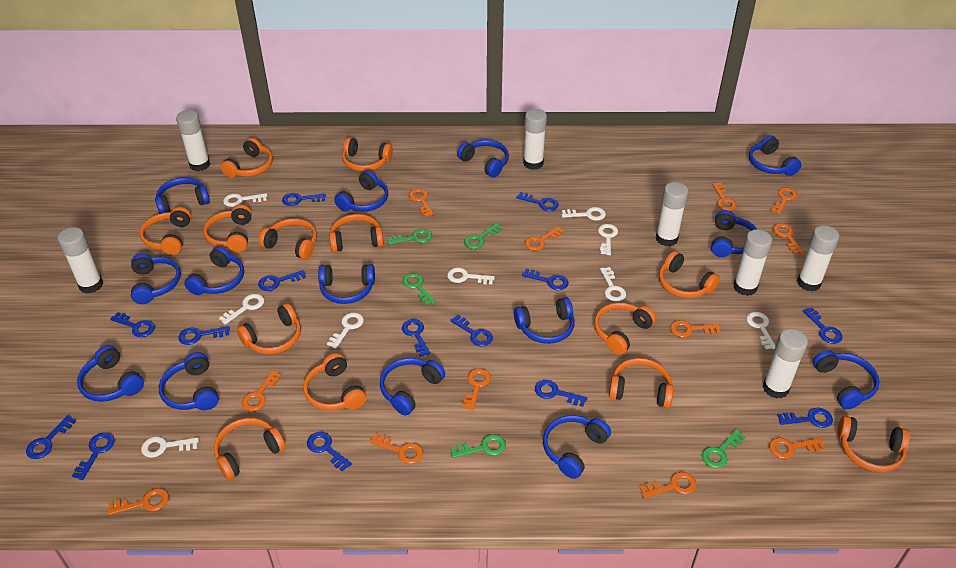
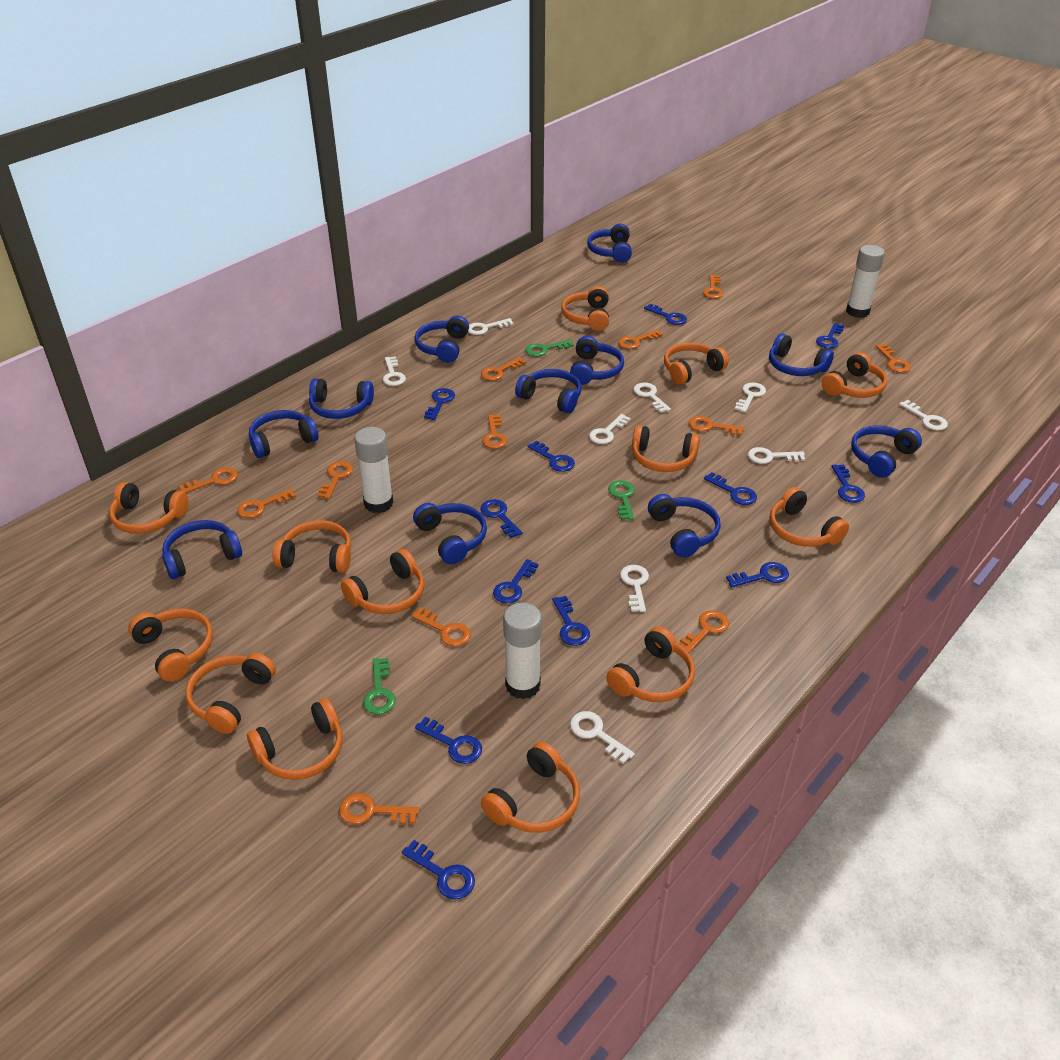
blue headphones: [77,345,144,402] [131,253,181,304] [155,177,210,214] [159,352,219,410] [184,246,244,295] [318,264,375,304] [334,170,388,212] [380,358,445,415] [457,140,509,178] [514,297,575,344] [543,415,611,479] [711,210,757,257] [749,135,801,176] [813,350,880,409] = 14 -> [162,520,242,579] [249,410,319,458] [309,378,374,419] [413,503,487,564] [414,316,469,363] [515,369,582,413] [570,336,624,385] [587,223,632,263] [648,494,721,557] [769,333,834,376] [851,425,922,478] = 11
blue key: [26,415,76,459] [72,432,115,480] [110,312,155,337] [178,326,230,345] [258,270,306,291] [282,193,326,206] [307,432,352,472] [402,319,431,357] [450,315,493,346] [516,192,559,211] [522,269,569,290] [535,380,587,407] [777,408,833,428] [803,307,842,344] = 14 -> [402,840,475,900] [415,717,482,764] [424,388,455,420] [480,499,523,538] [493,559,539,603] [528,441,575,472] [552,596,590,646] [644,304,687,325] [704,472,757,505] [726,562,789,587] [816,323,844,349] [831,464,865,503] = 12
green key: [387,229,432,245] [402,273,436,306] [450,434,506,458] [464,223,502,249] [702,429,746,468] = 5 -> [363,658,396,714] [525,339,574,356] [608,480,635,520] = 3
white glue stick: [57,227,103,293] [176,110,210,171] [523,109,547,170] [656,182,688,246] [733,229,772,296] [763,329,808,399] [797,225,840,291] = 7 -> [354,427,394,513] [503,603,542,699] [846,245,885,318] = 3

